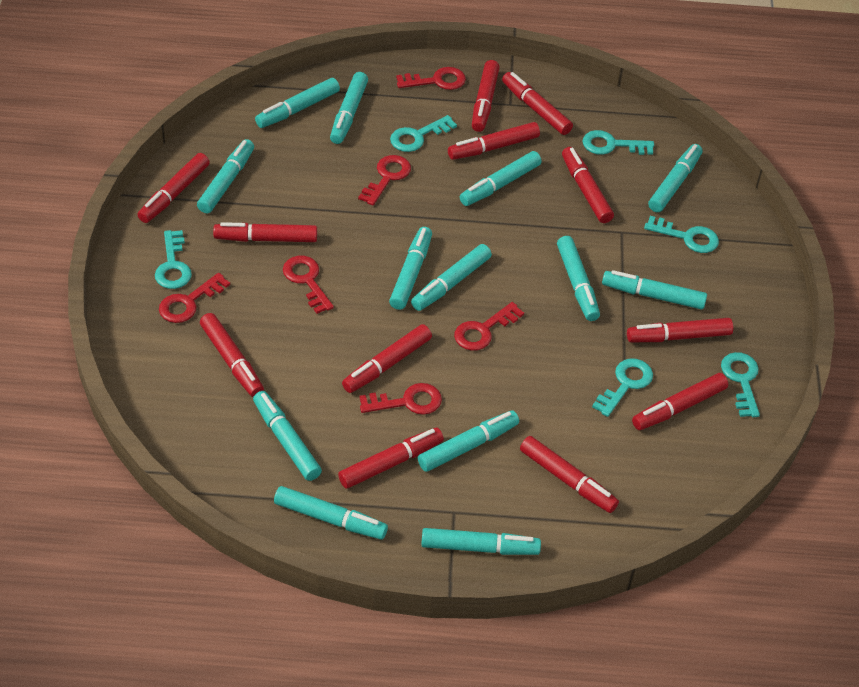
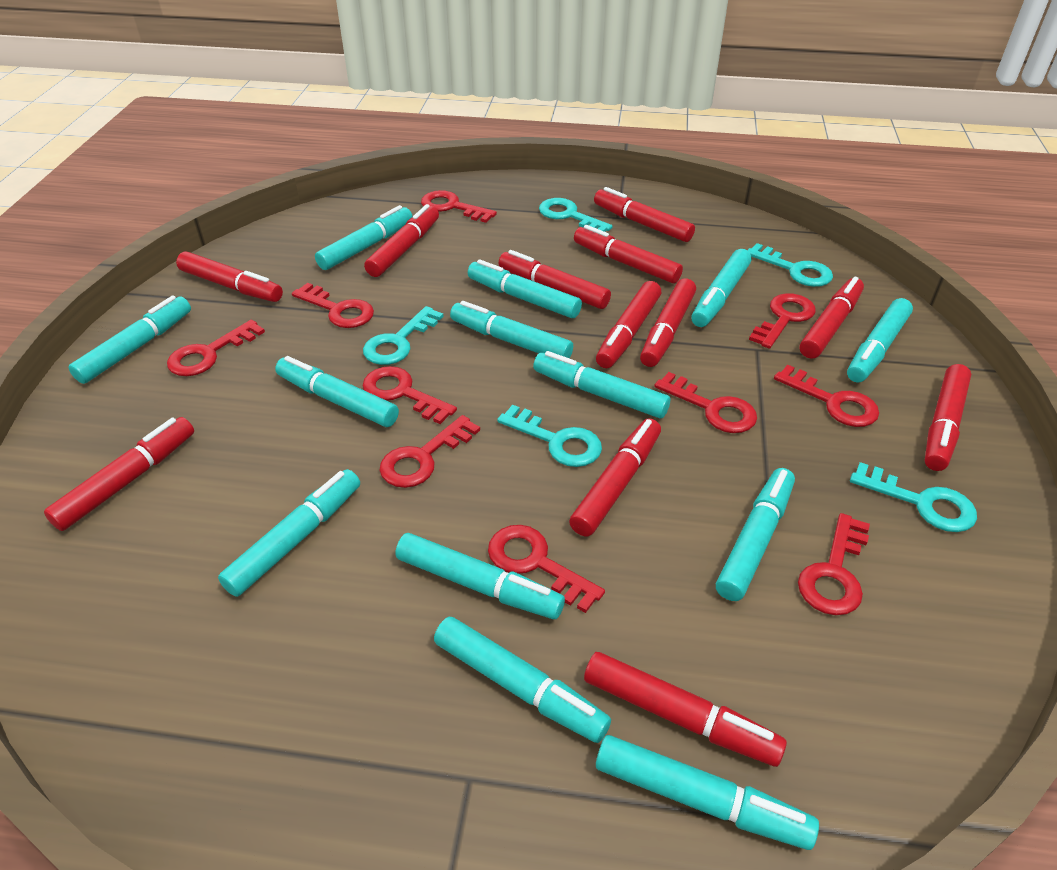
red key: [159,273,230,323] [283,256,334,314] [358,155,411,205] [359,383,442,415] [396,67,466,90] [454,302,524,351] = 6 -> [167,320,265,376] [292,283,374,328] [363,366,457,424] [379,415,480,488] [421,190,497,223] [488,525,605,613] [654,372,757,433] [749,293,816,349] [774,365,879,427] [798,513,870,615] = 10
turquoise key: [155,230,192,289] [390,115,457,152] [582,130,654,155] [592,358,653,417] [644,216,719,253] [721,352,760,417] = 6 -> [363,306,444,365] [497,405,602,467] [539,198,613,232] [747,243,833,287] [850,462,977,532] = 5

